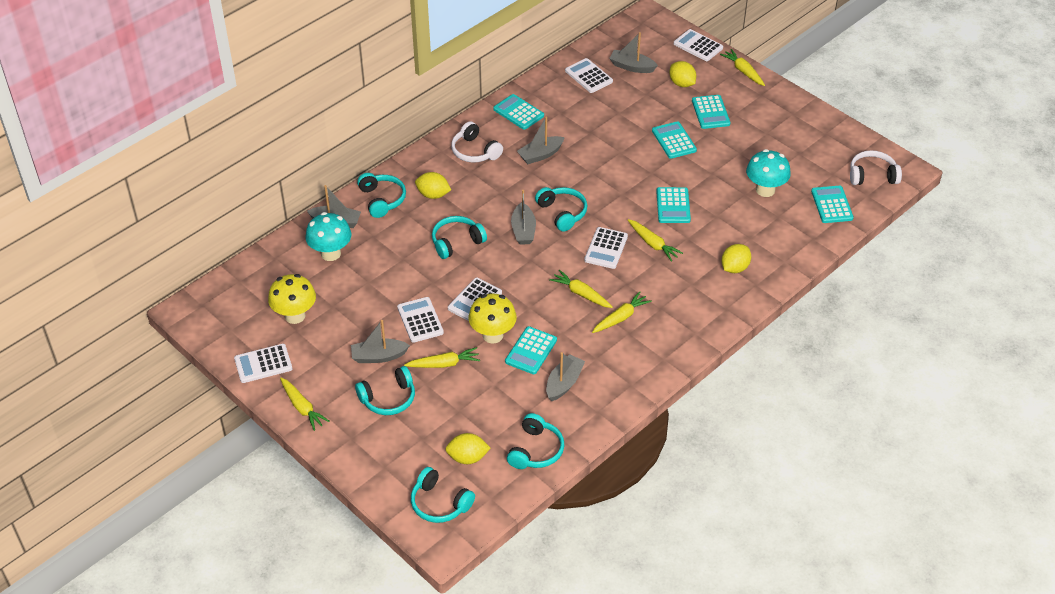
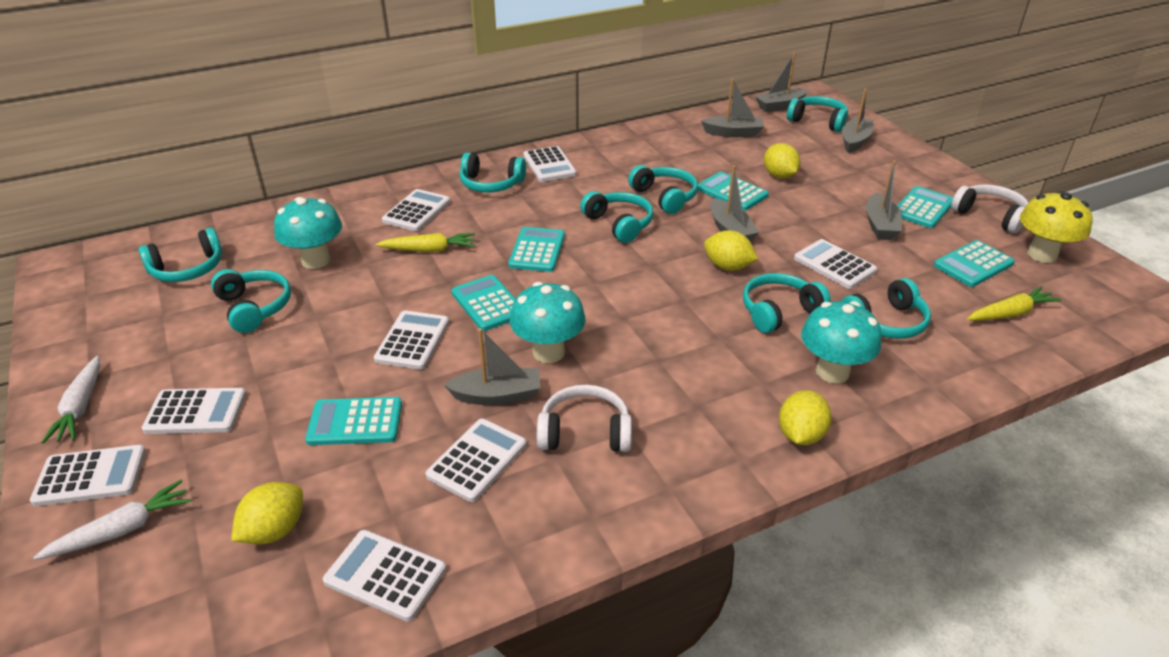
turquoise headphones: [355,366,415,415] [357,173,406,218] [411,467,475,523] [432,216,487,259] [507,413,564,469] [535,187,587,231] = 6 -> [139,228,222,282] [211,269,291,333] [459,152,526,192] [580,191,653,243] [628,165,698,214] [743,273,831,333] [787,96,848,132] [841,278,931,339] = 8
turquoise mushroom: [305,212,351,261] [746,149,791,197] = 2 -> [274,197,342,269] [510,282,586,363] [801,301,881,383] = 3
white calculator: [234,344,292,383] [397,297,444,343] [448,278,502,321] [565,58,613,93] [584,227,628,269] [674,29,723,61] = 6 -> [30,445,146,506] [142,388,246,434] [323,530,446,622] [374,310,449,370] [382,189,450,231] [426,419,527,502] [523,146,577,182] [794,239,877,289] = 8
white carrot: none = 0 -> [33,480,192,560] [41,356,100,444] = 2
yellow carrot: [280,378,330,431] [404,347,480,368] [549,270,613,308] [592,291,652,333] [628,219,683,262] [720,49,765,86] = 6 -> [376,233,475,252] [967,286,1061,321] = 2
yellow mushroom: [268,274,316,324] [468,293,517,344] = 2 -> [1020,191,1093,263] = 1

